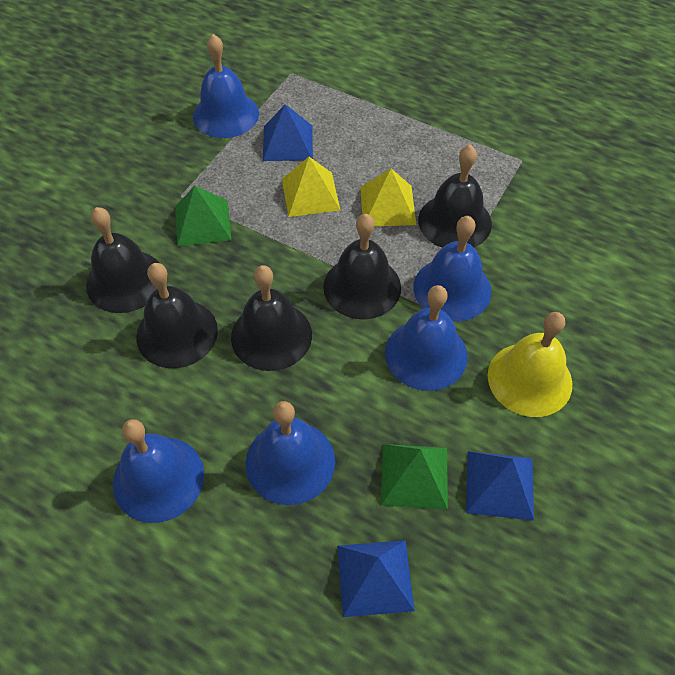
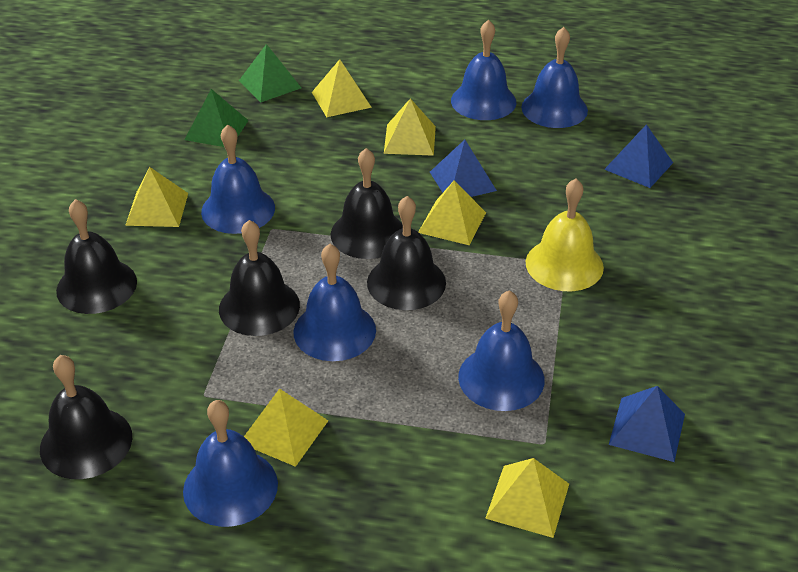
blue bell: [113,419,204,523] [193,34,259,138] [246,401,335,505] [385,285,468,391] [413,216,491,322] = 5 -> [183,400,278,527] [201,124,275,234] [293,244,376,361] [451,20,517,120] [458,290,545,411] [521,27,588,128] = 6
yellow pyramid: [282,157,340,217] [360,169,416,226] = 2 -> [125,167,188,227] [244,388,328,467] [312,59,372,117] [384,98,436,156] [418,180,486,245] [485,458,569,538] = 6

